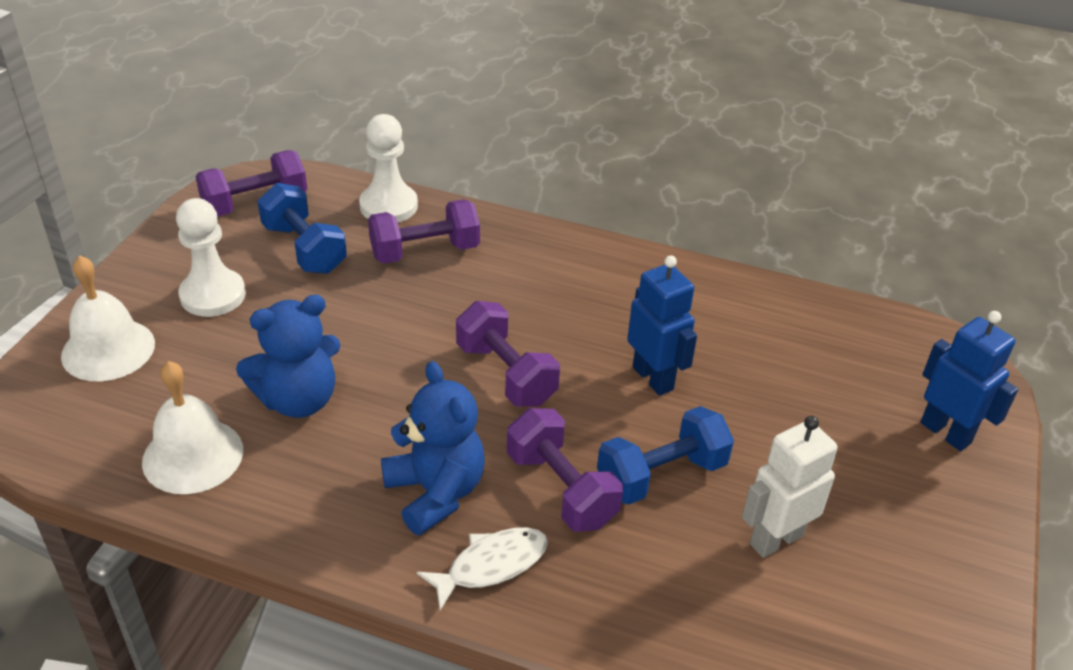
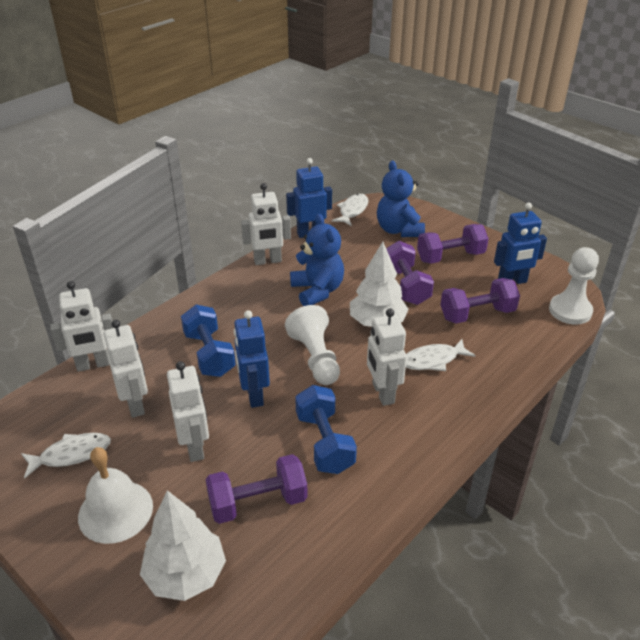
blue robot: [627,255,697,396] [921,311,1018,451] = 2 -> [234,310,270,408] [286,158,332,238] [494,202,547,284] = 3
white bell: [61,255,155,381] [142,361,243,494] = 2 -> [78,447,153,544] = 1
white fish: [417,527,548,610] = 1 -> [21,433,111,479] [331,194,368,226] [406,339,476,371] = 3
white robot: [742,416,838,558] = 1 -> [50,281,113,372] [103,320,148,418] [167,361,209,462] [241,183,291,265] [367,309,407,406] = 5
white tree: none = 0 -> [140,490,226,601] [350,242,409,327] = 2

